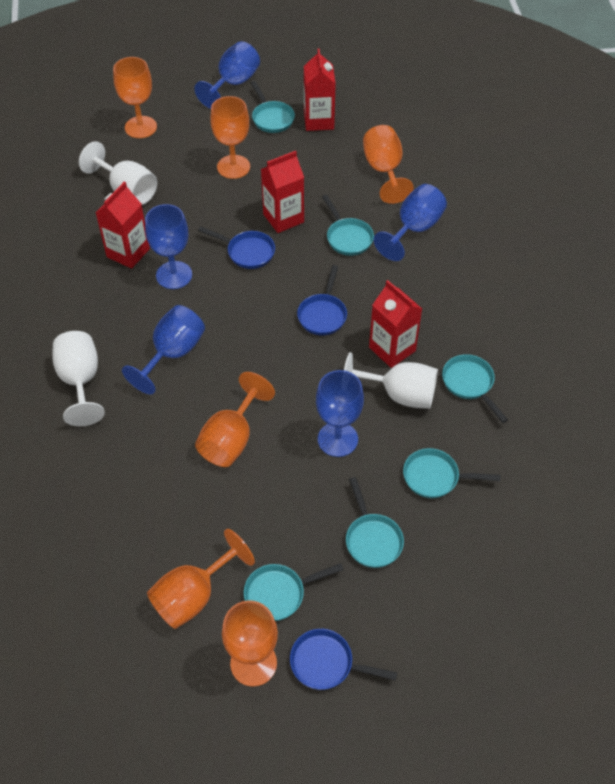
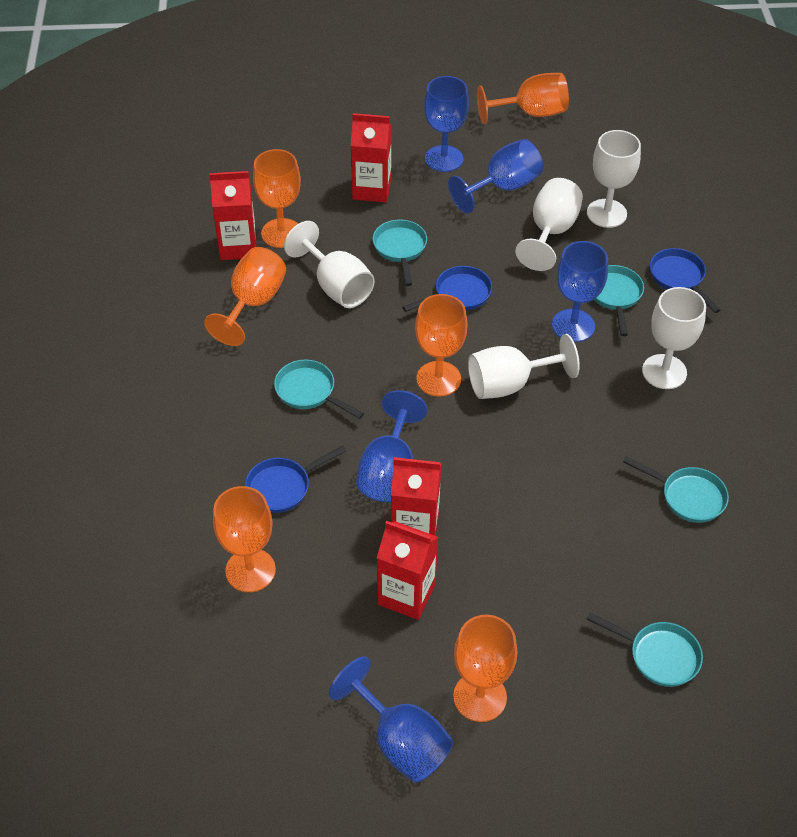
turquoise pan: [244,563,344,621] [251,81,295,133] [322,195,374,256] [346,477,404,568] [403,448,501,498] [442,354,508,423] = 6 -> [274,360,364,419] [373,220,427,286] [586,613,703,687] [594,265,644,336] [623,456,729,523] = 5
white goblet: [52,331,105,426] [79,141,157,205] [344,352,438,409] = 3 -> [284,221,375,308] [468,334,580,399] [515,178,583,271] [587,130,641,228] [642,287,706,389] = 5

